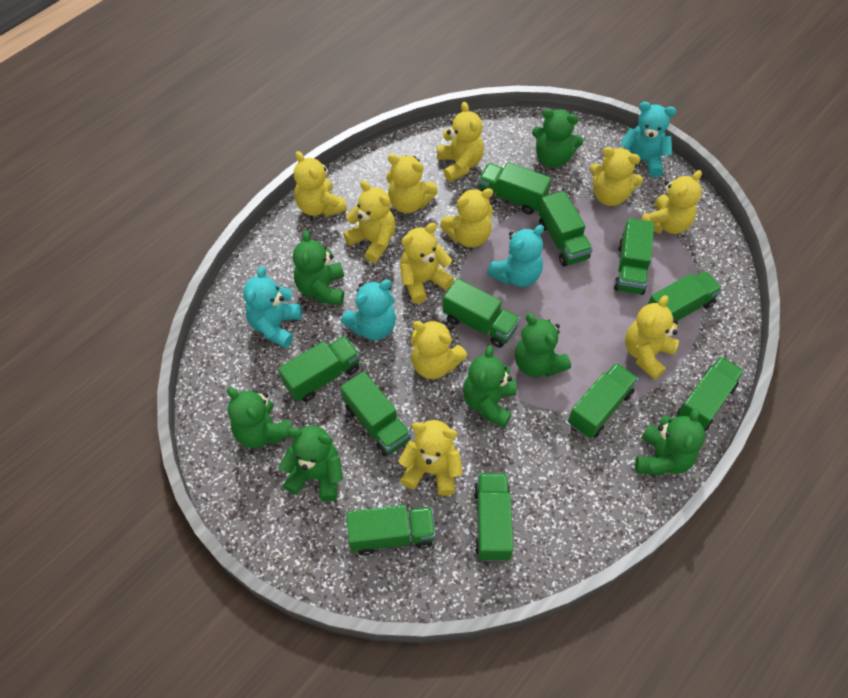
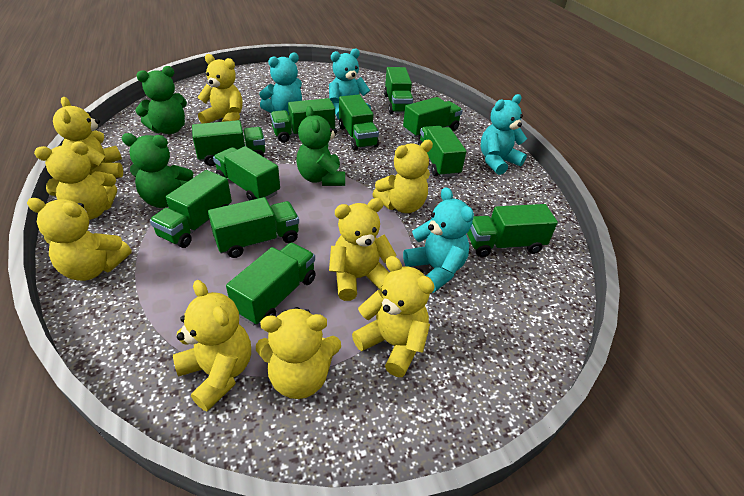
green teddy bear: [227,387,293,448] [279,425,343,501] [293,230,344,306] [463,345,517,428] [515,313,571,377] [532,109,583,168] [635,408,705,475] = 7 -> [122,133,193,208] [135,66,187,134] [296,106,345,186] = 3
yellow teddy bear: [294,151,347,217] [343,181,395,263] [386,154,437,213] [398,420,463,496] [400,223,454,304] [411,320,467,379] [437,102,484,182] [440,188,493,247] [590,147,643,206] [625,295,679,380] [642,170,702,234] = 11 -> [27,198,132,281] [34,141,117,220] [53,97,123,178] [173,280,251,411] [197,54,243,124] [256,307,341,399] [329,198,397,301] [352,256,435,377] [372,140,433,213] = 9

